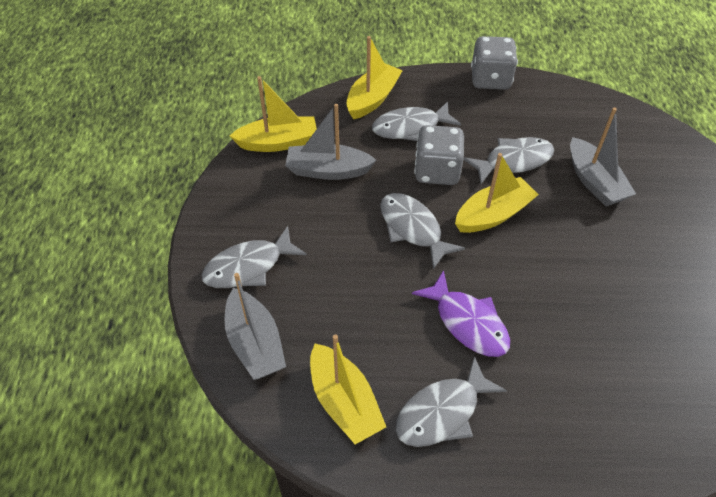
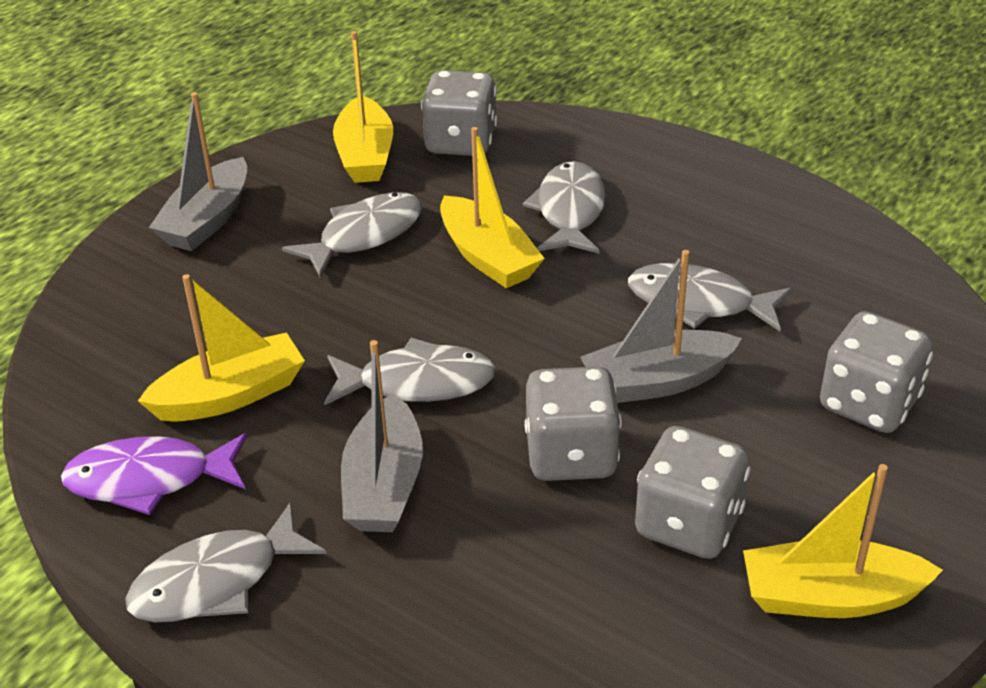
grey dice: [414,125,464,185] [471,36,518,90] = 2 -> [421,70,497,156] [525,367,622,481] [635,426,750,559] [820,311,933,433] = 4

